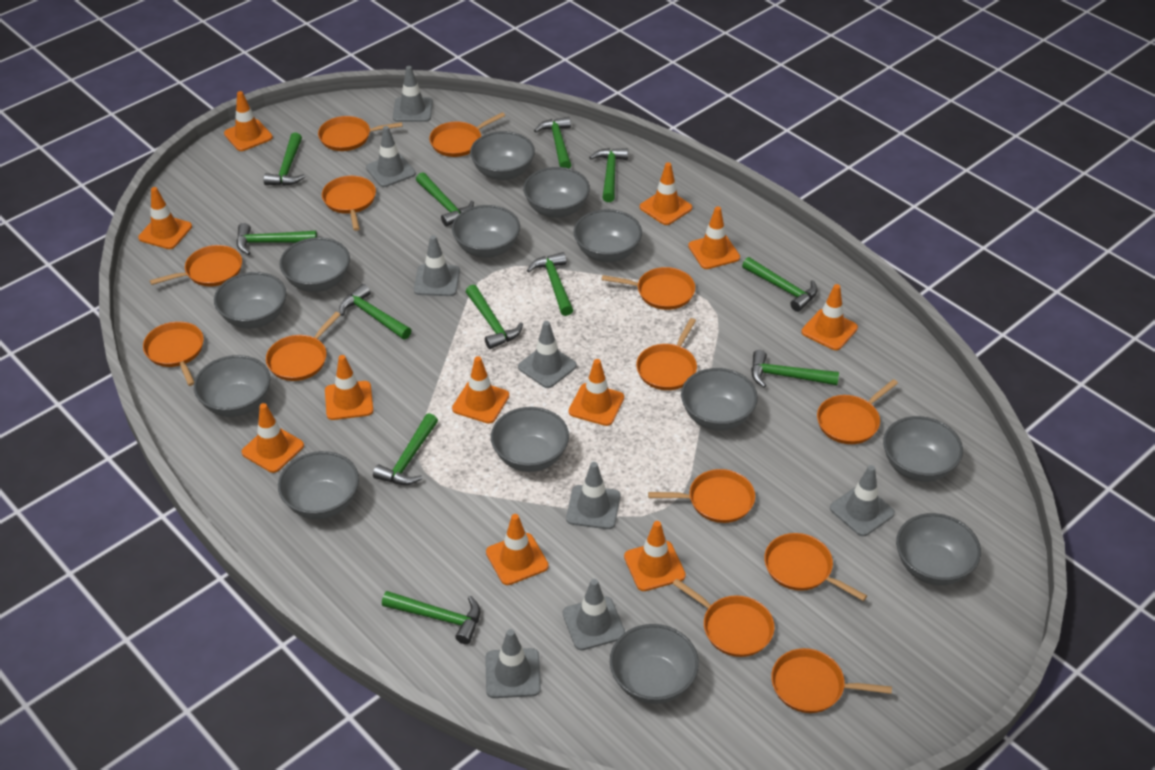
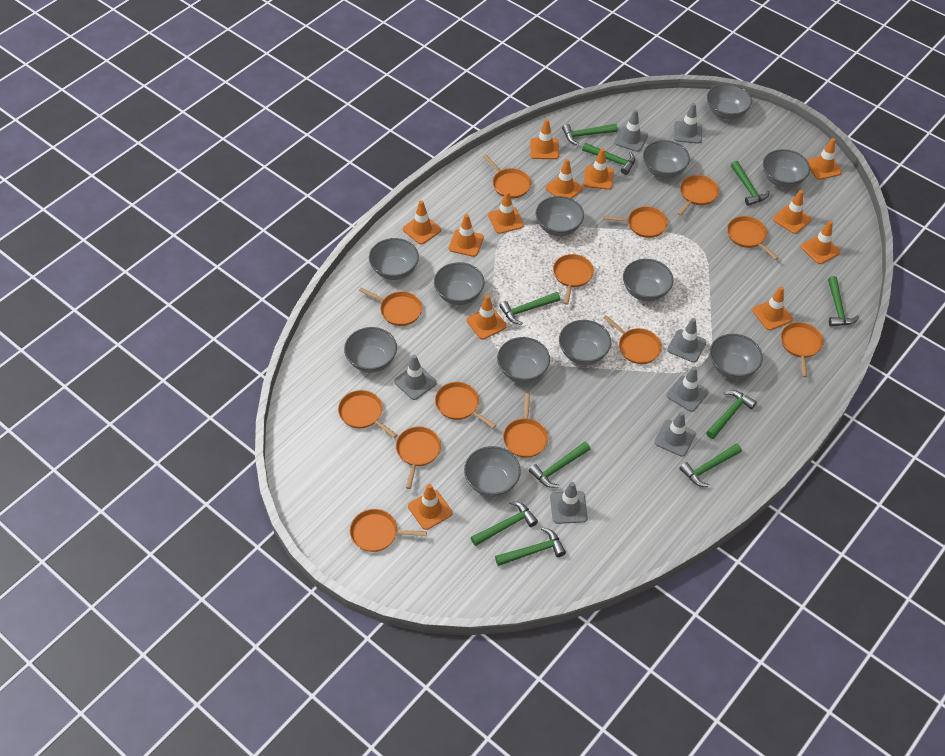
green hammer: [236,223,317,255] [264,133,305,186] [339,284,411,339] [373,413,438,485] [382,591,480,644] [416,172,474,226] [466,285,523,349] [527,252,573,316] [534,117,571,169] [589,148,628,202] [742,257,818,312] [751,350,839,387] = 12 -> [471,501,538,546] [495,527,566,566] [499,292,560,325] [529,442,590,488] [562,123,618,145] [582,143,635,175] [679,443,742,487] [706,390,757,439] [731,161,770,206] [828,276,859,326] = 10
grey bowl: [194,355,270,417] [214,272,286,328] [278,451,359,519] [280,237,350,292] [452,205,520,258] [470,131,535,180] [491,407,569,472] [523,167,590,218] [574,209,642,262] [610,624,699,704] [681,368,758,430] [883,416,963,482] [896,513,981,585] = 13 -> [344,327,397,373] [369,238,419,280] [434,262,485,305] [464,446,521,497] [497,337,550,383] [536,196,584,236] [559,320,611,365] [623,259,673,301] [643,140,690,178] [707,83,752,120] [710,334,763,379] [763,149,810,188] = 12
grey traffic cone: [366,126,416,187] [393,66,433,122] [414,235,460,296] [485,629,541,698] [518,321,577,388] [563,579,625,650] [566,462,620,529] [830,465,895,536] = 8 -> [394,355,437,400] [550,482,588,524] [614,109,648,152] [654,411,696,457] [667,318,706,363] [667,366,708,412] [674,103,702,144] = 7
orange traffic cone: [138,187,192,249] [224,91,273,151] [241,403,304,473] [325,355,373,420] [452,356,509,424] [486,514,549,585] [569,359,624,426] [624,521,686,591] [640,162,692,225] [688,206,740,269] [802,284,858,350] = 11 -> [403,200,441,244] [408,484,452,530] [449,214,484,257] [466,295,506,339] [488,191,524,234] [530,119,559,159] [546,159,583,199] [583,148,614,190] [752,286,793,330] [773,190,811,234] [801,221,840,264] [807,138,842,180] = 12

